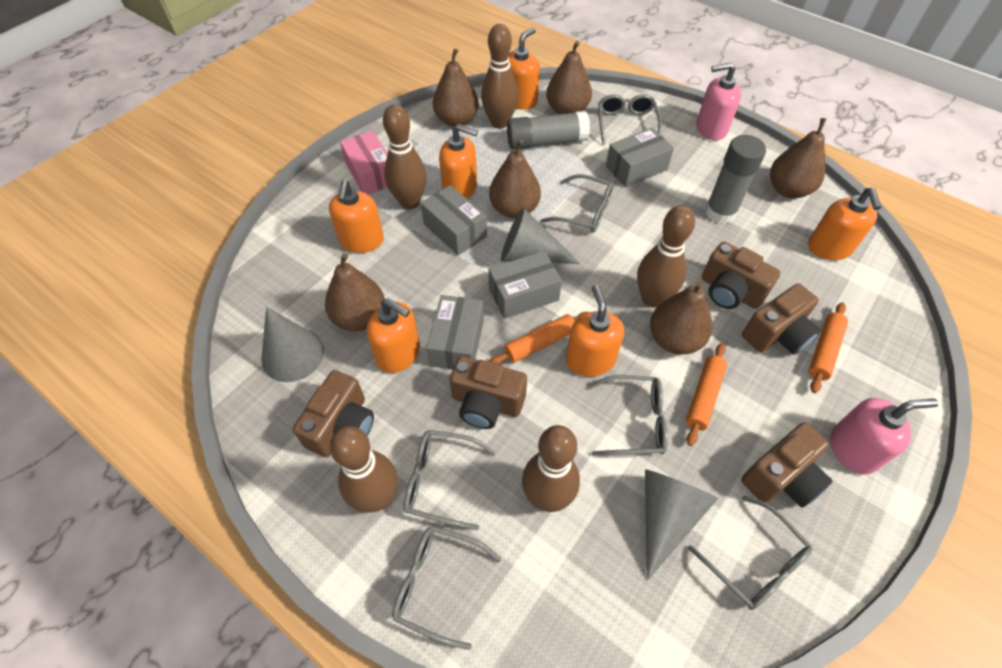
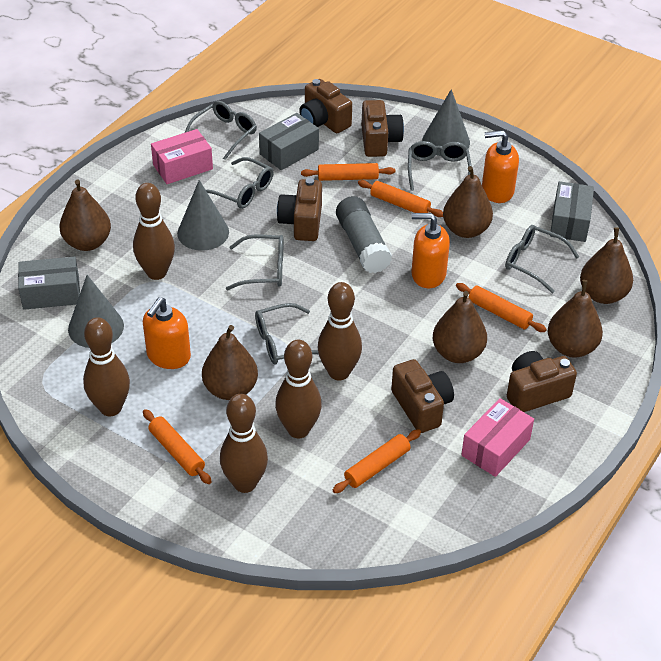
grey box: [421,185,487,255] [427,295,484,370] [489,251,562,319] [606,128,674,187] = 4 -> [18,257,80,310] [259,113,319,170] [550,181,594,242] = 3
grey glue stick: [507,111,590,150] [705,135,766,224] = 2 -> [336,196,392,273] = 1
orange rolling pin: [489,312,589,364] [686,343,727,446] [809,302,848,393] = 3 -> [143,409,212,484] [301,163,395,181] [333,429,421,493] [358,180,443,217] [456,283,547,332] = 5
orange soap dispenser: [329,180,384,253] [367,298,420,373] [439,124,478,199] [509,28,540,110] [566,285,624,377] [808,188,881,260] = 6 -> [143,297,191,369] [411,213,450,288] [482,130,519,203] = 3
pink box: [340,131,388,194] = 1 -> [151,129,213,184] [461,398,534,477] = 2
pink soap dispenser: [696,63,741,140] [830,398,939,474] = 2 -> none = 0

